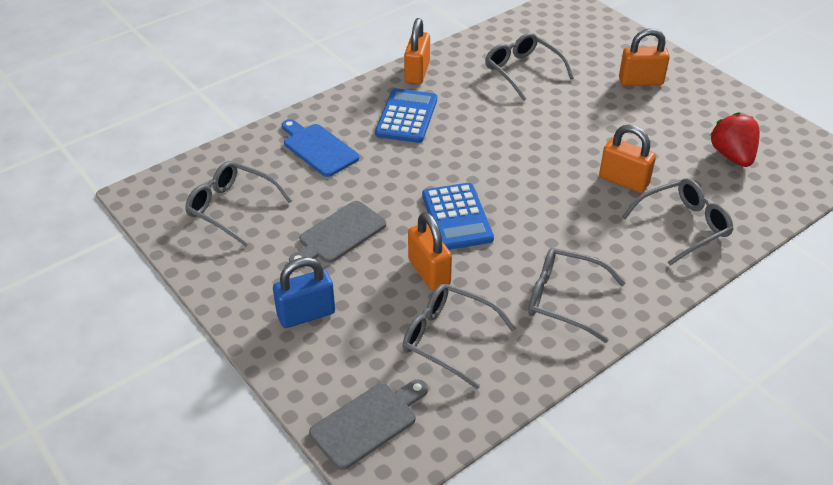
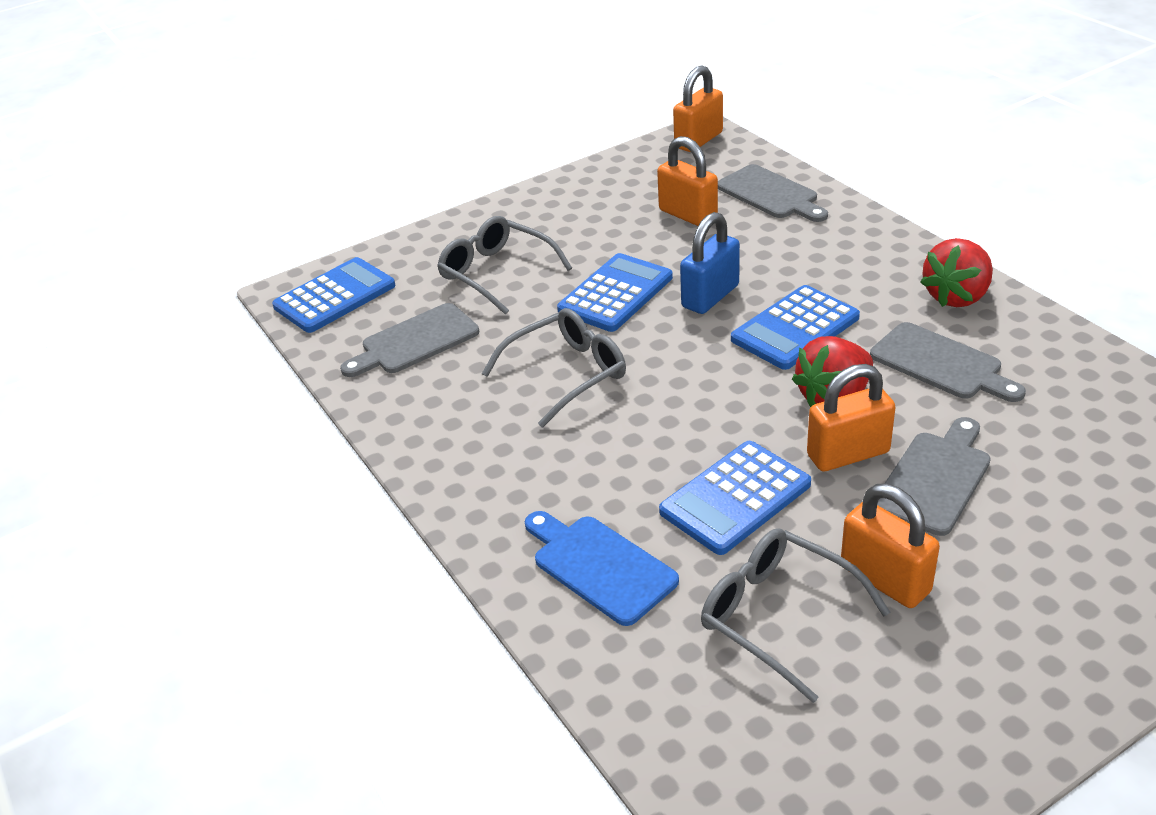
blue calculator: [375,88,437,143] [422,183,494,250] = 2 -> [272,257,395,333] [557,253,673,332] [659,441,811,555] [731,285,860,370] = 4
grey cutting board: [289,201,386,268] [309,379,428,470] = 2 -> [340,303,479,377] [718,164,828,222] [870,322,1026,402] [877,417,991,536] = 4
grey glasses: [185,161,292,246] [403,284,516,389] [485,33,574,101] [528,248,625,343] [622,178,734,265] = 5 -> [437,216,572,315] [482,308,626,428] [701,528,890,703] = 3
red strawberry: [710,112,760,167] = 1 -> [792,336,873,407] [920,238,993,307] = 2

